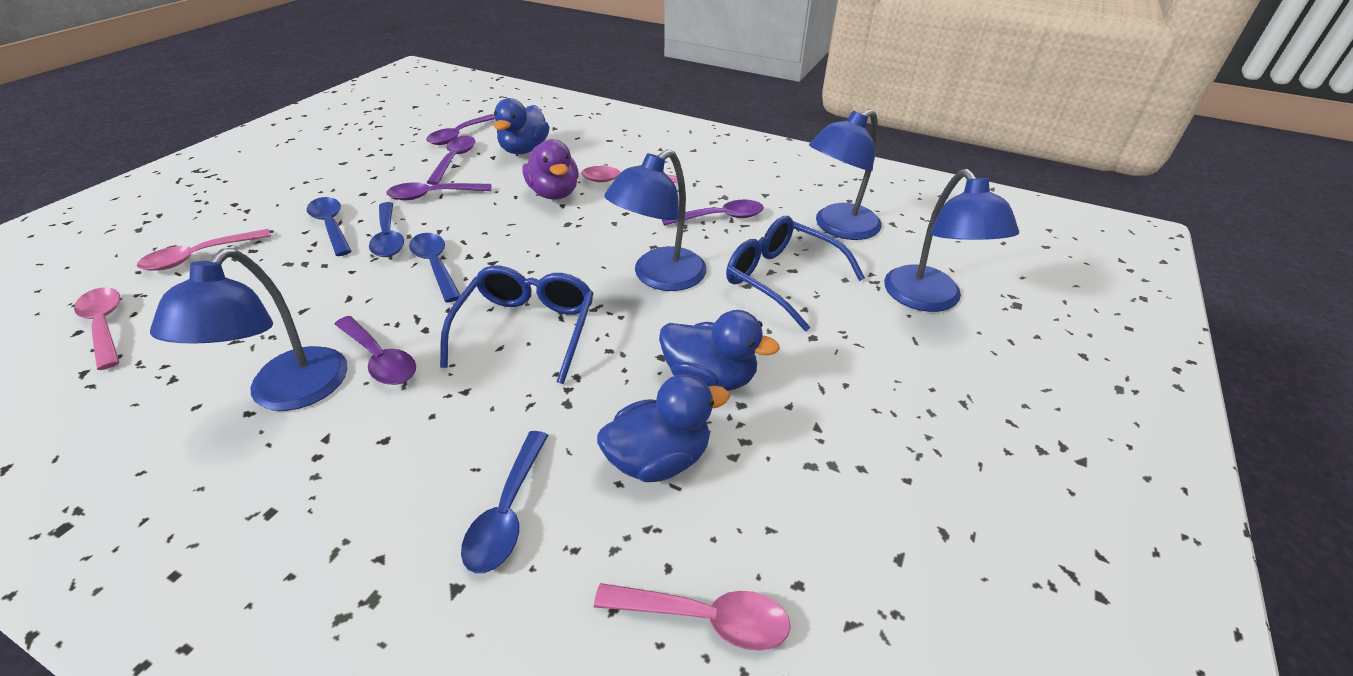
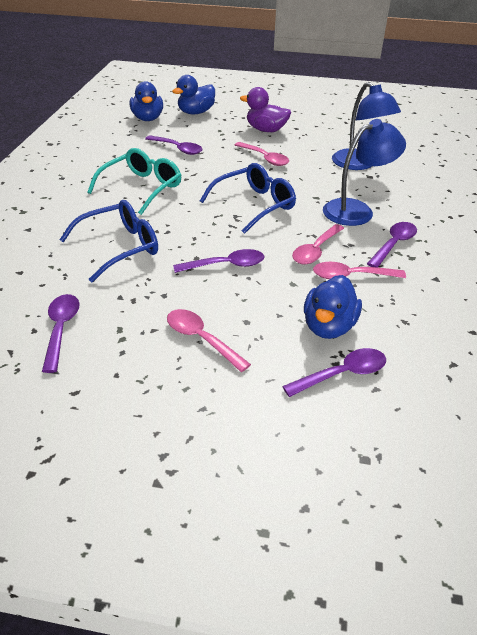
blue lamp: [150,248,348,411] [604,149,707,291] [809,109,882,240] [884,169,1019,312] = 4 -> [323,119,406,226] [332,82,401,170] = 2
blue spoon: [307,197,352,256] [369,202,404,257] [409,233,460,303] [461,431,548,573] = 4 -> none = 0
turquoise glasses: none = 0 -> [87,148,181,215] = 1

